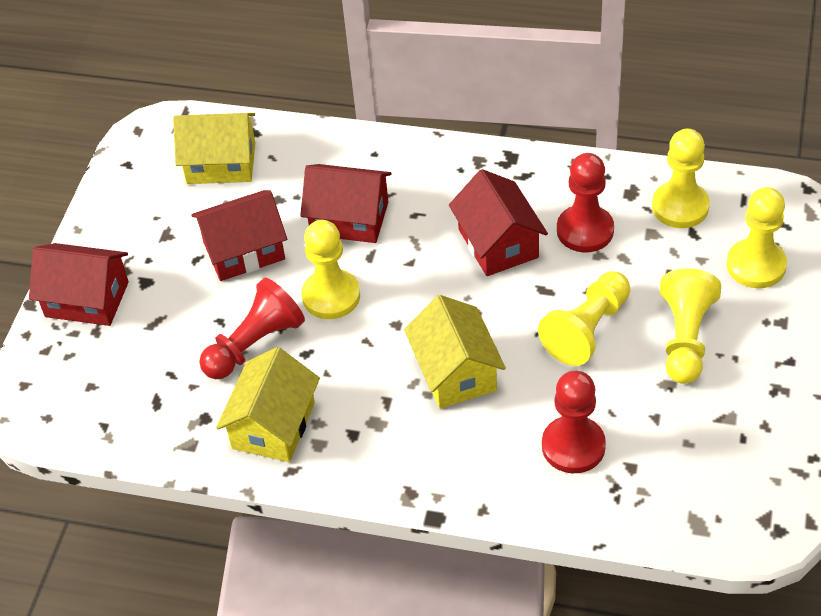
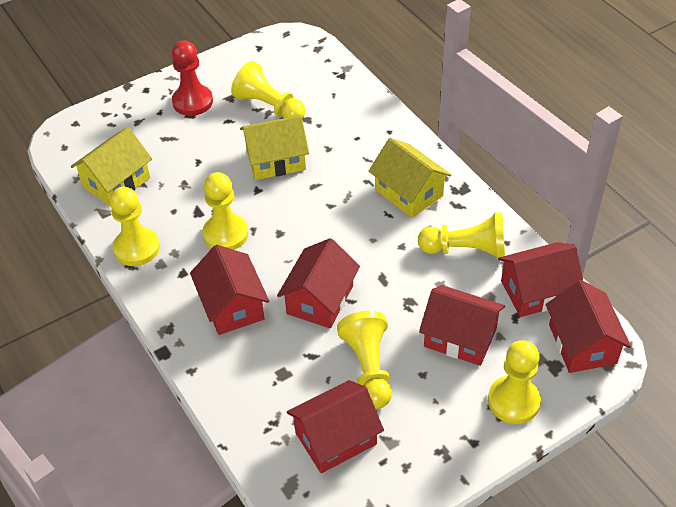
red house: [29,243,129,326] [191,190,287,281] [300,164,392,243] [449,169,548,276] = 4 -> [190,245,269,335] [277,238,360,328] [287,380,384,473] [419,285,505,366] [498,242,583,317] [546,280,631,373] = 6
red pawn: [199,278,305,379] [542,371,606,473] [557,153,614,253] = 3 -> [172,41,213,116] = 1
yellow pawn: [301,220,360,319] [538,271,630,366] [652,129,710,228] [660,268,721,384] [727,187,787,288] = 5 -> [110,187,160,266] [202,172,248,250] [231,61,305,119] [337,311,392,409] [418,212,505,259] [488,340,541,424] = 6

